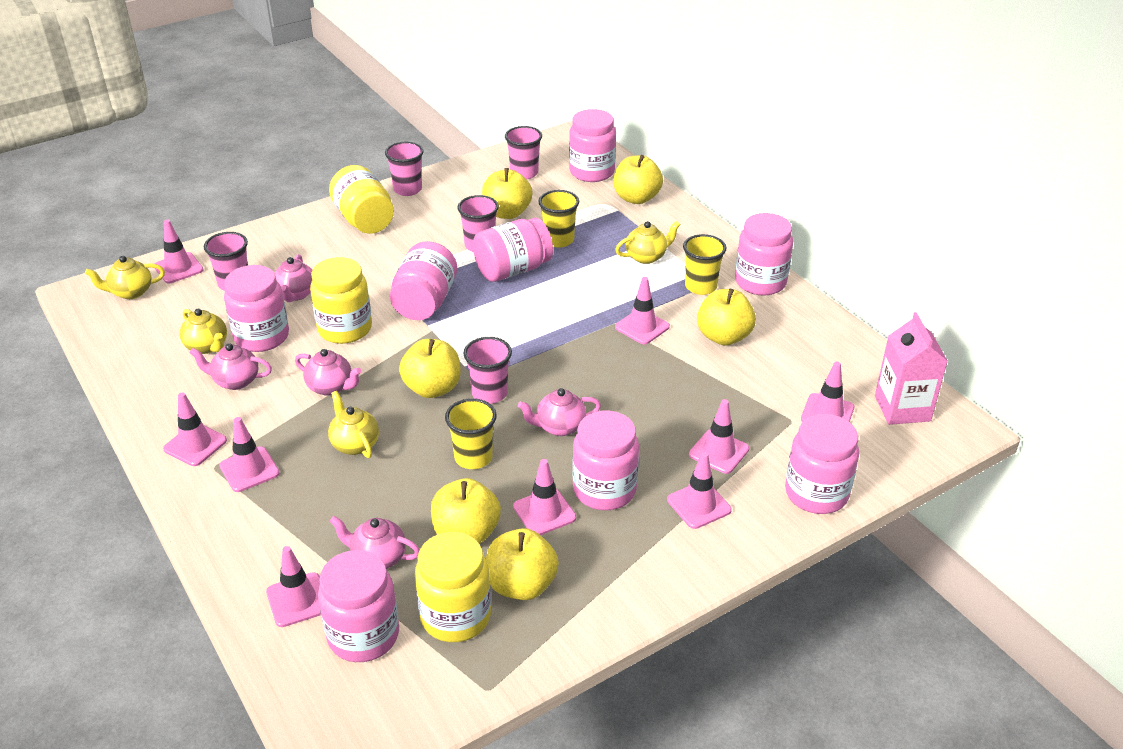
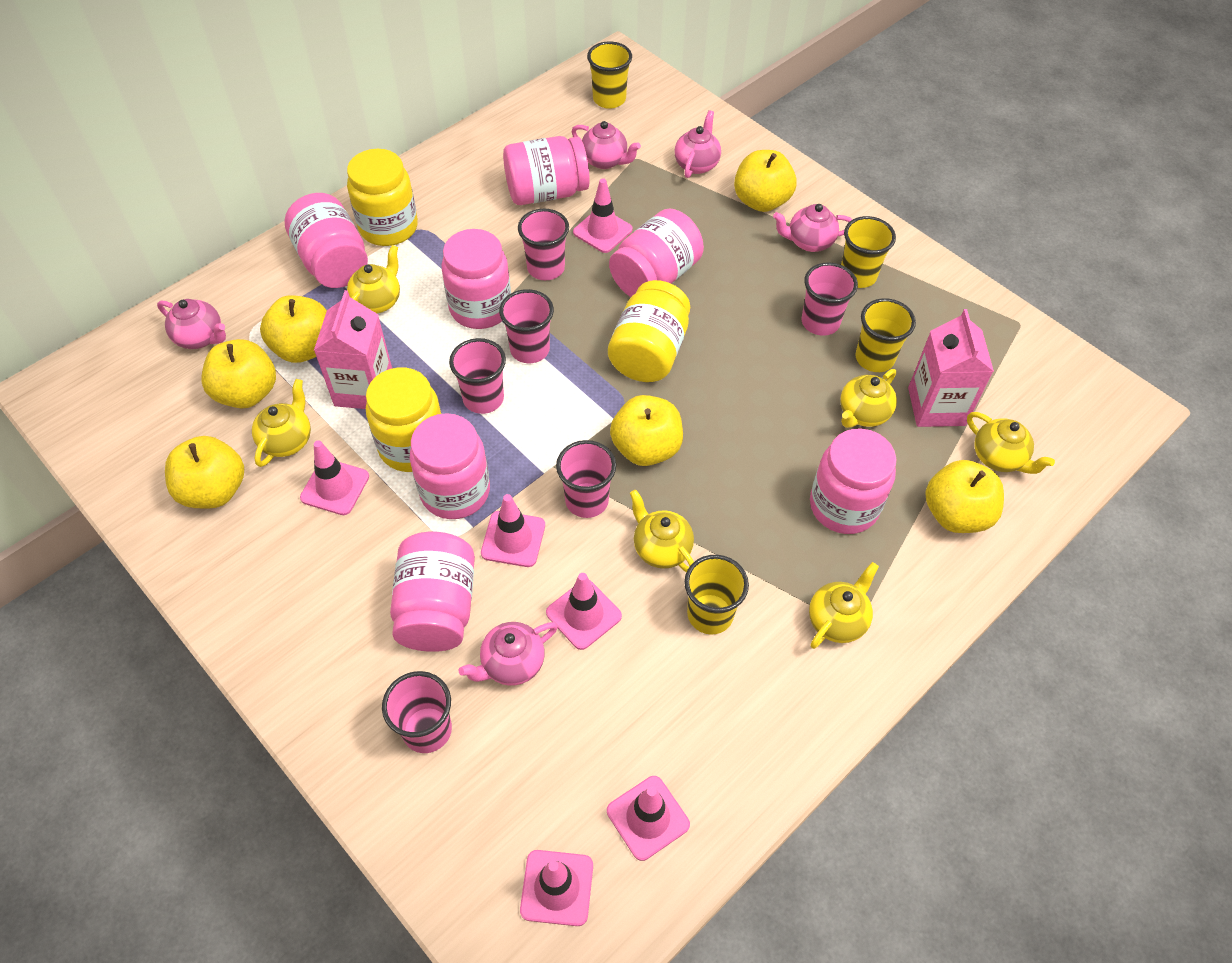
pink carton: [875,312,948,425] = 1 -> [314,290,392,409] [908,309,994,427] = 2
pink cup: [204,232,248,291] [385,142,424,196] [457,195,499,252] [463,337,512,404] [505,126,542,179] = 5 -> [382,671,452,753] [449,338,506,414] [499,289,554,363] [518,209,569,280] [556,440,616,518] [802,262,858,336] = 6
pink jar: [224,265,289,352] [318,550,399,662] [390,241,457,320] [473,218,553,282] [569,109,616,182] [572,411,639,510] [735,213,793,296] [785,414,859,514] = 8 -> [285,193,368,288] [390,532,475,652] [410,413,490,519] [441,229,511,329] [503,136,590,205] [609,208,704,297] [810,429,896,534] = 7
pink traffic cone: [155,220,204,283] [163,392,227,466] [219,417,279,492] [266,546,321,627] [513,459,576,535] [615,277,670,345] [667,452,732,529] [689,399,749,474] [801,362,854,422] = 9 -> [300,440,369,515] [481,494,545,567] [520,850,593,926] [546,573,622,650] [573,178,633,253] [607,776,690,861] = 6
yellow cup: [445,398,497,469] [538,190,579,248] [683,234,726,295] = 3 -> [587,41,632,109] [684,555,749,634] [841,216,896,288] [855,298,916,372] = 4
yellow teapot: [85,256,165,299] [179,309,227,354] [328,391,379,458] [615,221,681,264] = 4 -> [252,379,311,467] [347,245,400,313] [630,490,694,572] [809,562,879,649] [840,369,897,428] [967,412,1055,474] = 6

